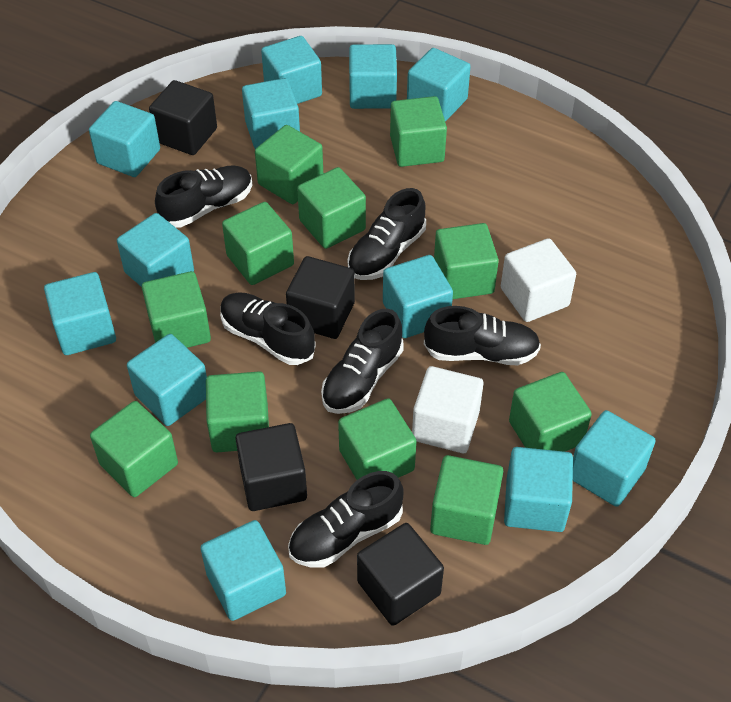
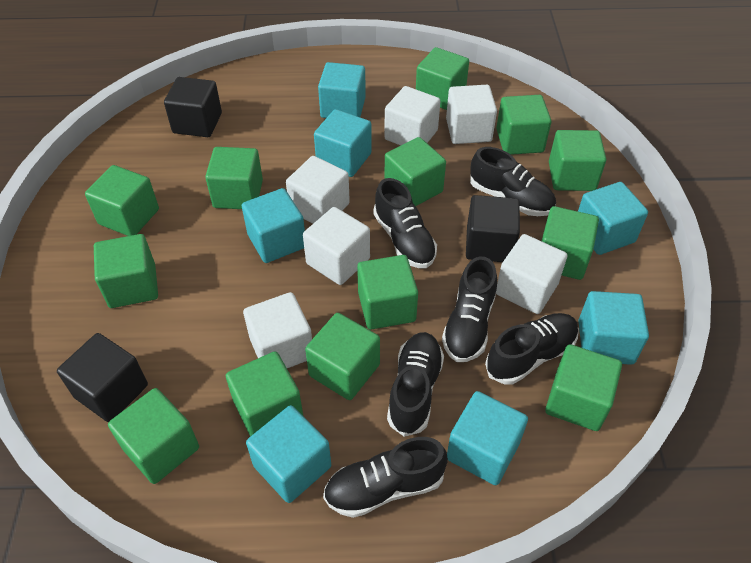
black cube: [149,80,217,155] [235,423,307,511] [286,256,355,339] [357,523,444,626] = 4 -> [57,333,148,422] [164,77,222,137] [466,195,520,262] = 3
green cube: [90,401,178,497] [142,271,211,348] [206,371,269,452] [222,202,294,285] [255,125,323,204] [297,167,366,249] [338,398,417,480] [390,96,447,167] [430,455,503,545] [434,223,499,299] [509,372,592,452] = 11 -> [85,165,159,236] [94,234,158,308] [108,388,199,484] [205,147,263,209] [226,352,303,436] [305,313,380,400] [357,255,418,330] [384,137,446,206] [416,47,469,110] [496,95,551,155] [542,206,599,280] [545,344,622,431] [549,130,606,191] = 13
turquoise cube: [44,272,116,355] [89,101,160,177] [117,213,194,287] [127,334,207,426] [200,520,286,621] [242,78,300,149] [261,36,322,104] [349,44,397,109] [383,255,453,338] [407,48,471,122] [504,447,573,532] [573,410,656,507] = 12 -> [242,188,305,263] [246,405,331,503] [314,109,372,177] [318,62,366,118] [447,391,528,485] [578,182,648,255] [578,291,649,365] = 7
white cube: [412,366,483,453] [501,238,576,322] = 2 -> [243,292,312,368] [286,156,350,224] [303,207,370,285] [384,86,440,146] [446,85,497,144] [496,234,568,314] = 6

